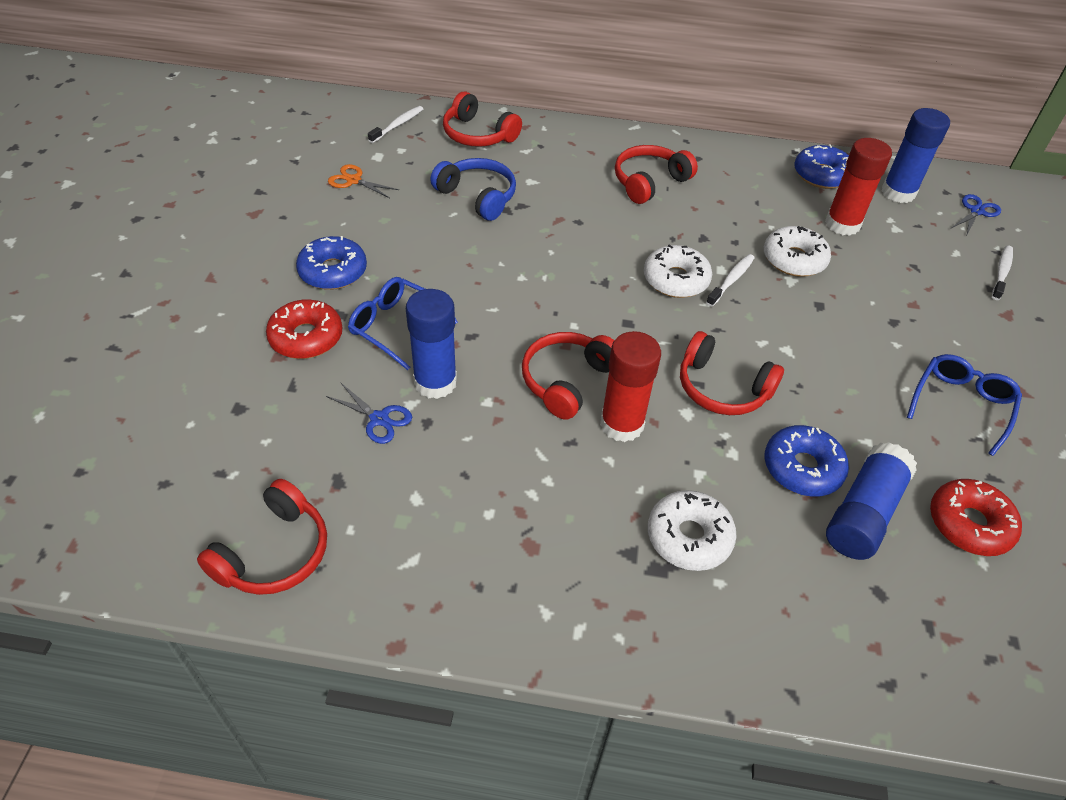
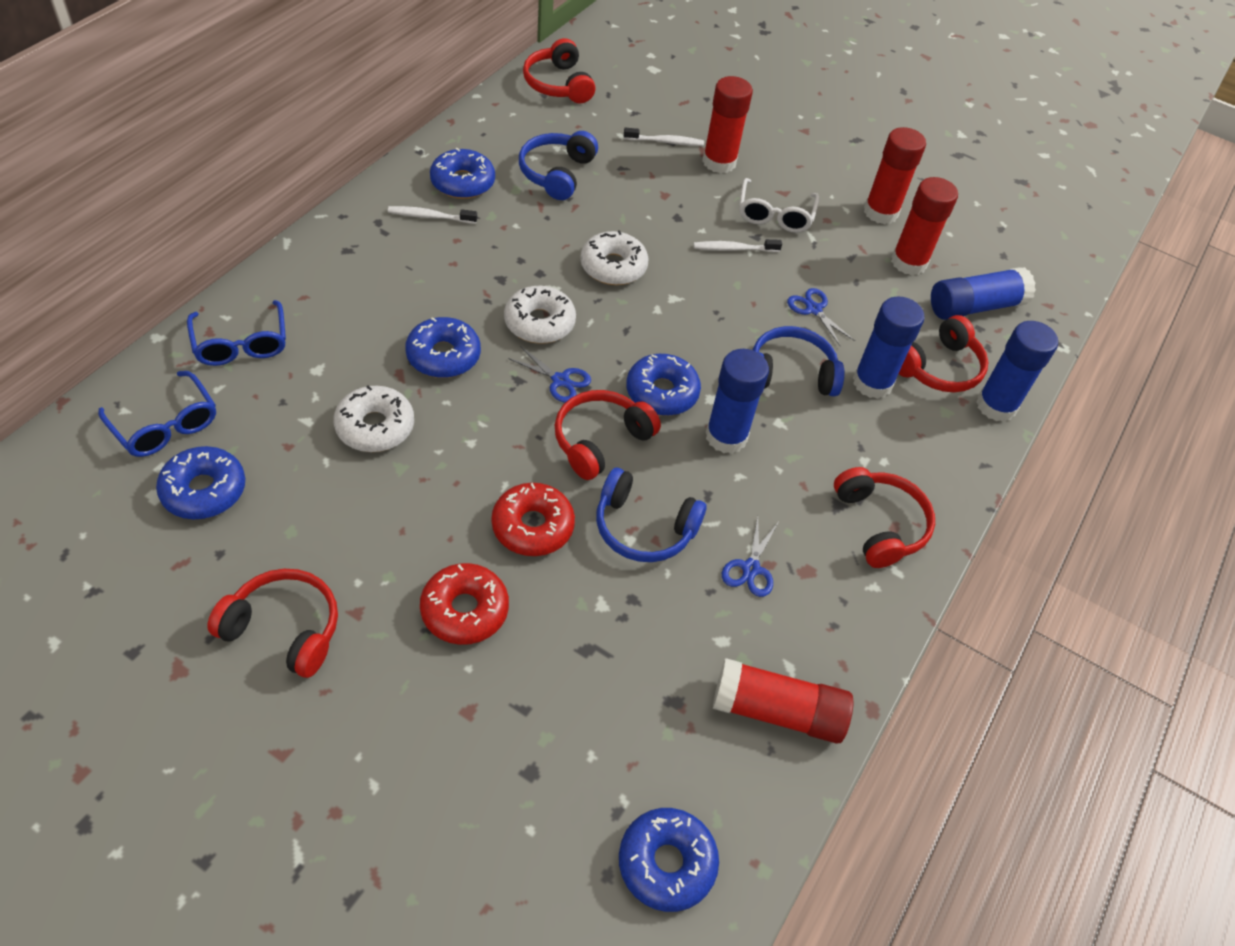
blue donut: [296,236,367,290] [765,425,849,497] [794,144,849,189] = 3 -> [156,446,245,519] [405,317,481,378] [430,148,495,199] [619,808,719,912] [626,354,701,416] = 5
blue glue stick: [406,289,457,399] [826,442,917,560] [881,108,950,203] = 3 -> [705,349,769,454] [853,296,925,399] [931,267,1036,320] [976,321,1058,422] = 4
blue headphones: [430,158,516,221] = 1 -> [519,131,598,200] [596,468,706,562] [753,326,845,396] = 3
blue scissors: [326,383,412,444] [951,194,1001,237] = 2 -> [508,346,591,403] [722,517,778,597] [787,288,855,347] = 3
orange scissors: [328,164,399,198] = 1 -> none = 0
red glue stick: [600,331,661,442] [825,138,892,236] = 2 -> [702,76,753,173] [713,658,854,744] [864,127,926,224] [891,177,958,275] = 4
white glasses: none = 0 -> [739,178,820,233] = 1

